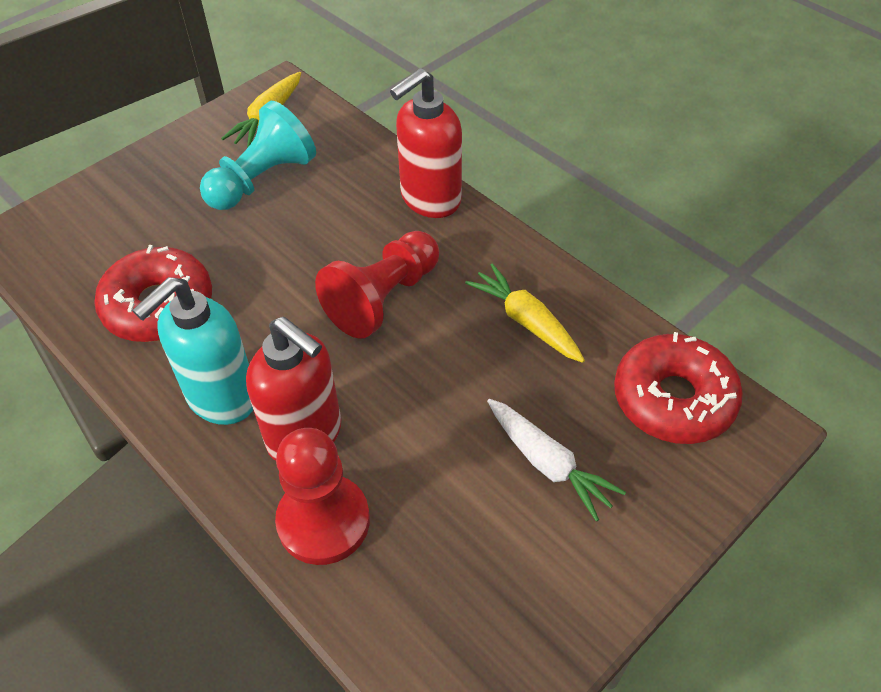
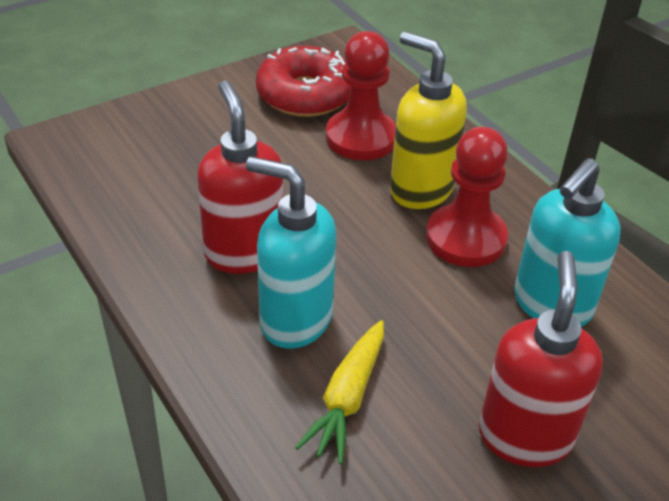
red donut: [94,245,212,342] [614,332,743,444] = 2 -> [256,46,352,117] = 1
turquoise pawn: [200,101,316,210] = 1 -> none = 0
turquoise soap dispenser: [132,277,253,425] = 1 -> [246,156,336,349] [514,158,621,327] = 2
white carrot: [487,399,626,522] = 1 -> none = 0
yellow carrot: [221,72,301,148] [465,263,585,363] = 2 -> [295,320,384,464] = 1
yellow soap dispenser: none = 0 -> [390,31,467,209] = 1

